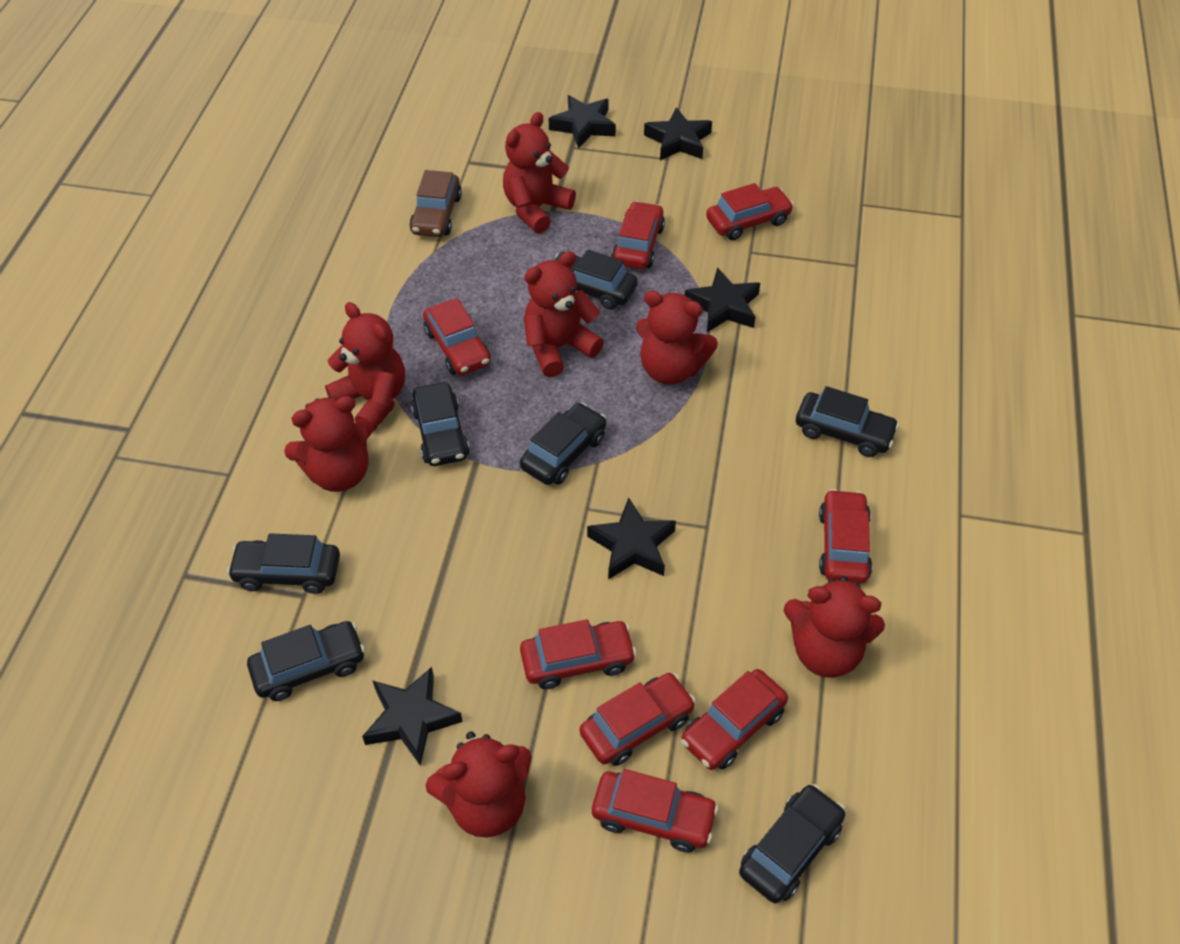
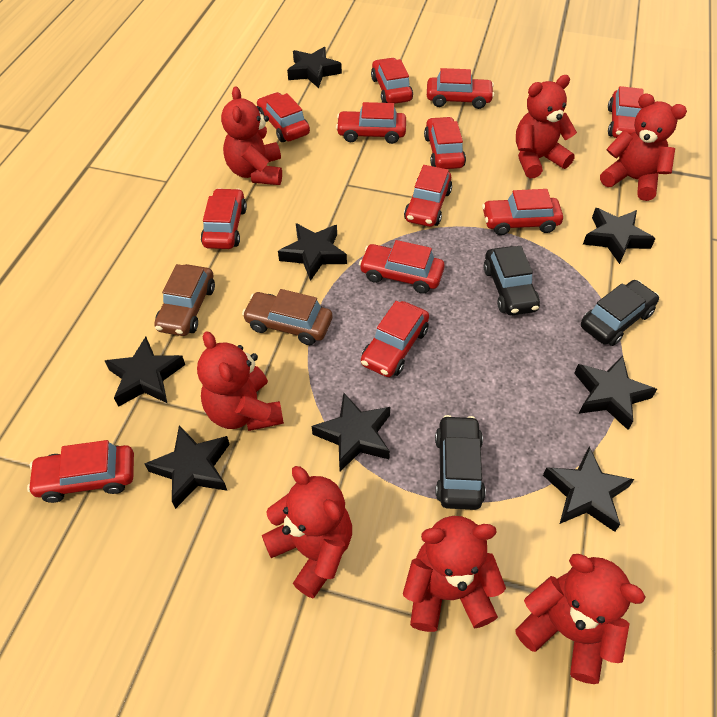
black car: [227,533,340,594] [247,621,365,701] [411,382,470,466] [520,402,606,485] [555,249,638,310] [739,784,846,903] [796,386,899,457] = 7 -> [435,415,486,510] [484,246,540,315] [581,280,659,346] = 3
black star: [362,667,463,766] [549,95,616,149] [587,497,676,579] [644,107,712,160] [685,267,760,332] = 5 -> [105,336,185,407] [144,425,230,509] [278,223,347,281] [287,47,342,88] [312,393,390,471] [543,446,634,532] [574,355,657,430] [583,208,656,264] = 8
brown car: [409,170,462,237] = 1 -> [154,264,215,336] [242,289,332,345] = 2
red car: [423,298,491,375] [520,619,637,689] [580,673,696,766] [592,769,719,852] [611,201,665,269] [681,669,788,770] [706,183,794,240] [819,489,872,584] = 8 -> [27,440,134,503] [201,188,247,249] [257,92,310,142] [336,102,406,144] [359,240,444,294] [361,301,429,377] [371,58,413,104] [404,165,452,227] [424,117,466,169] [427,68,494,109] [482,189,563,235] [608,86,644,138] = 12

